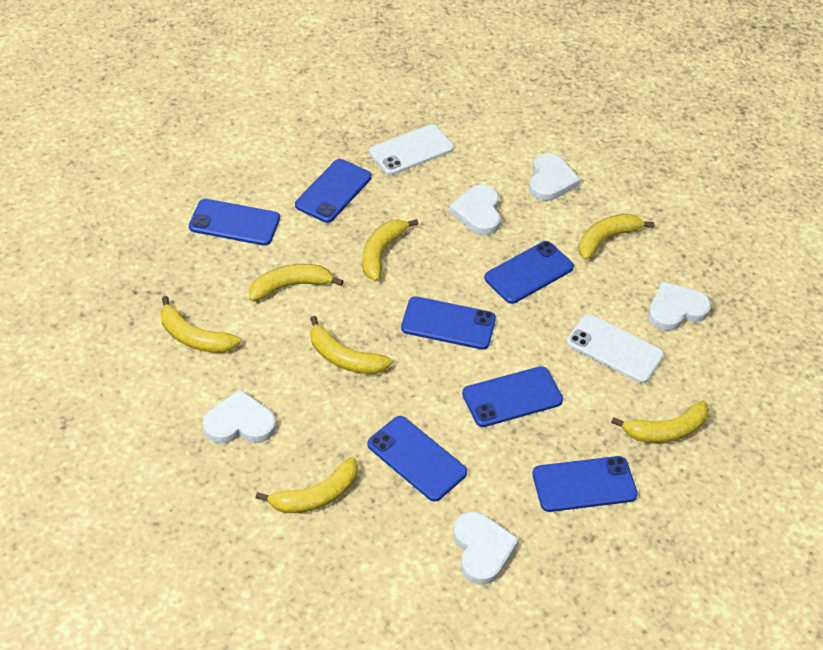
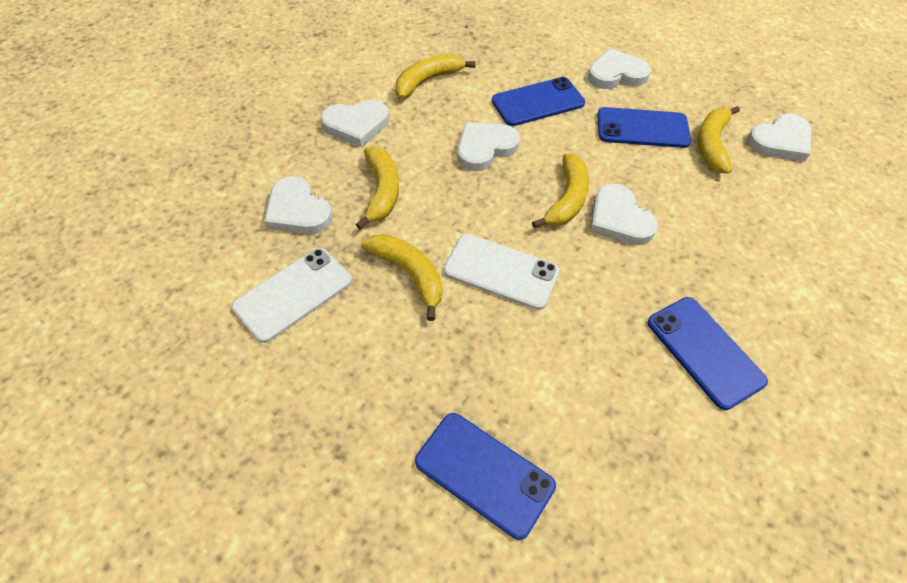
blue phone: [189,199,280,246] [295,159,372,223] [367,416,467,502] [401,296,496,350] [462,366,563,427] [484,241,574,304] [532,456,638,512] = 7 -> [415,413,556,540] [492,77,585,126] [597,107,691,148] [647,297,768,410] = 4
white heart: [203,389,276,444] [449,185,501,235] [453,512,519,585] [529,153,581,201] [648,281,711,331] = 5 -> [264,176,332,234] [321,100,389,147] [457,122,520,171] [588,48,651,89] [590,184,658,245] [747,113,811,162] = 6
yellow banana: [160,296,240,353] [249,264,343,301] [256,457,358,513] [310,316,392,374] [362,219,418,281] [578,214,654,260] [611,401,709,443] = 7 -> [356,147,399,229] [361,234,443,321] [396,54,476,99] [532,153,589,228] [698,106,740,174] = 5

